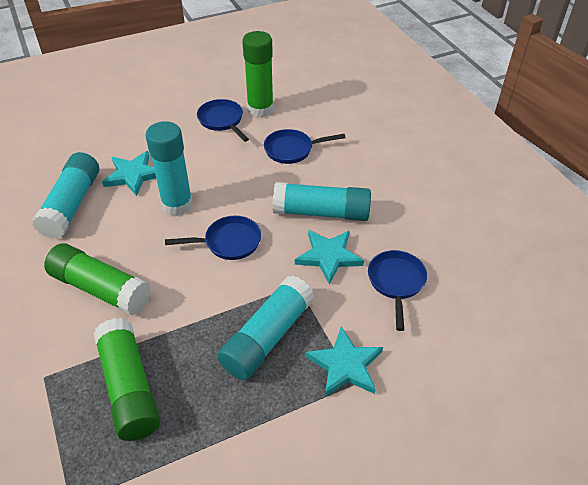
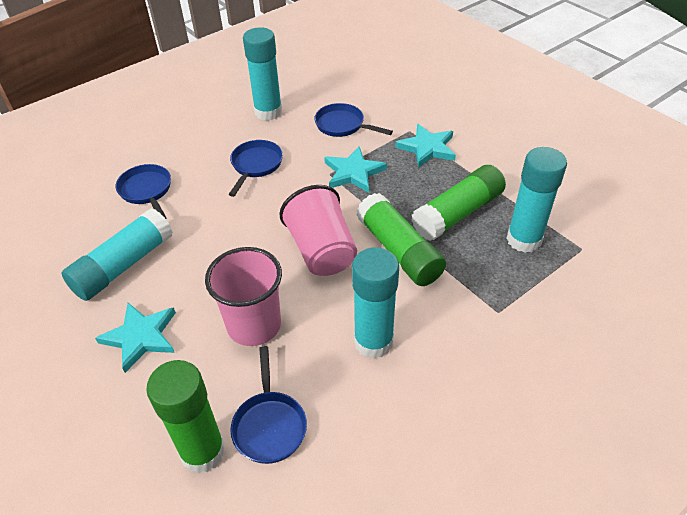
pink cup: none = 0 -> [205,247,282,346] [279,185,357,276] = 2

